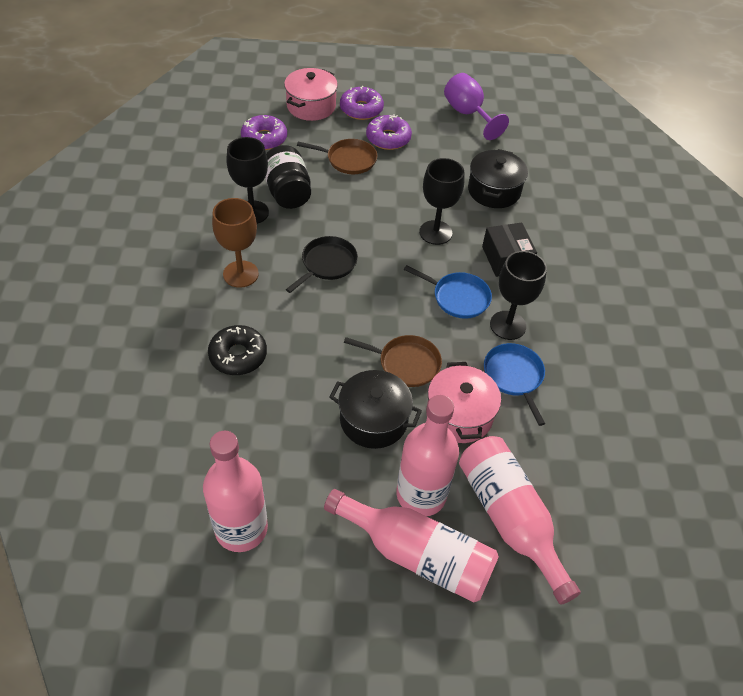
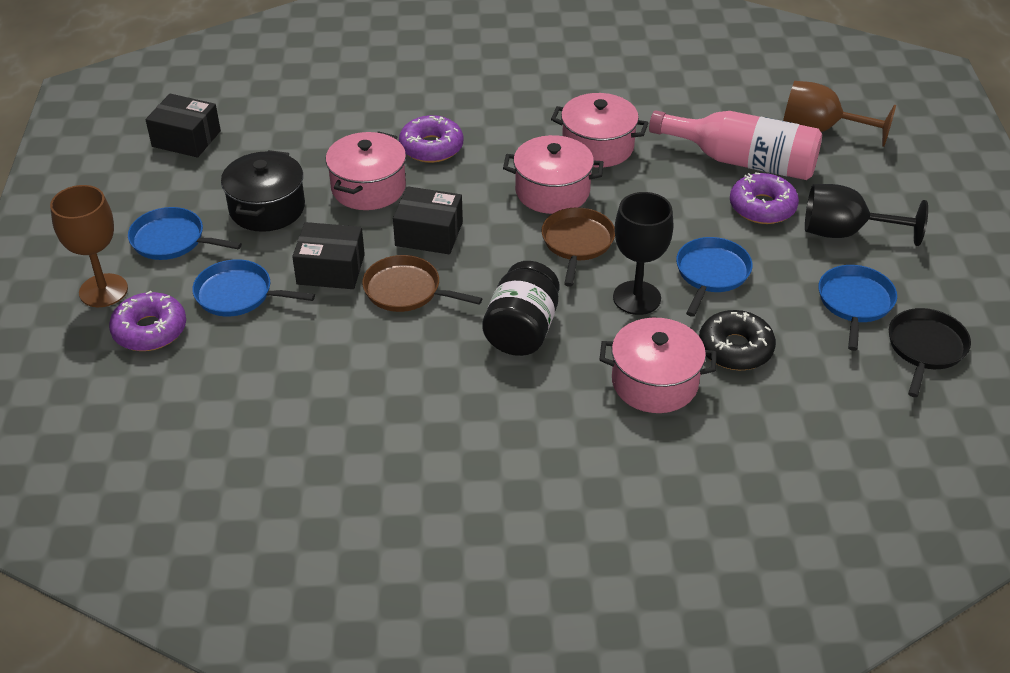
black box: [482,223,537,277] = 1 -> [146,94,221,158] [292,222,365,289] [393,186,463,254] = 3
black goblet: [226,137,269,224] [419,158,464,245] [490,251,547,340] = 3 -> [613,192,674,315] [805,184,928,246] = 2
black pot: [329,370,422,449] [468,149,528,208] = 2 -> [221,150,305,232] = 1
blue pan: [404,265,492,319] [484,343,545,426] = 2 -> [128,207,242,260] [192,259,315,317] [676,237,753,317] [818,265,897,351] = 4
brown goblet: [212,198,259,288] = 1 -> [50,185,128,307] [783,81,896,147] = 2
pink bottle: [203,431,268,552] [324,489,499,603] [396,395,459,516] [459,436,581,605] = 4 -> [649,110,822,180] = 1
pink pot: [284,68,338,121] [426,362,501,443] = 2 -> [326,131,406,210] [503,135,604,214] [551,93,648,168] [600,318,716,413] = 4
purple goblet: [444,73,509,140] = 1 -> none = 0

